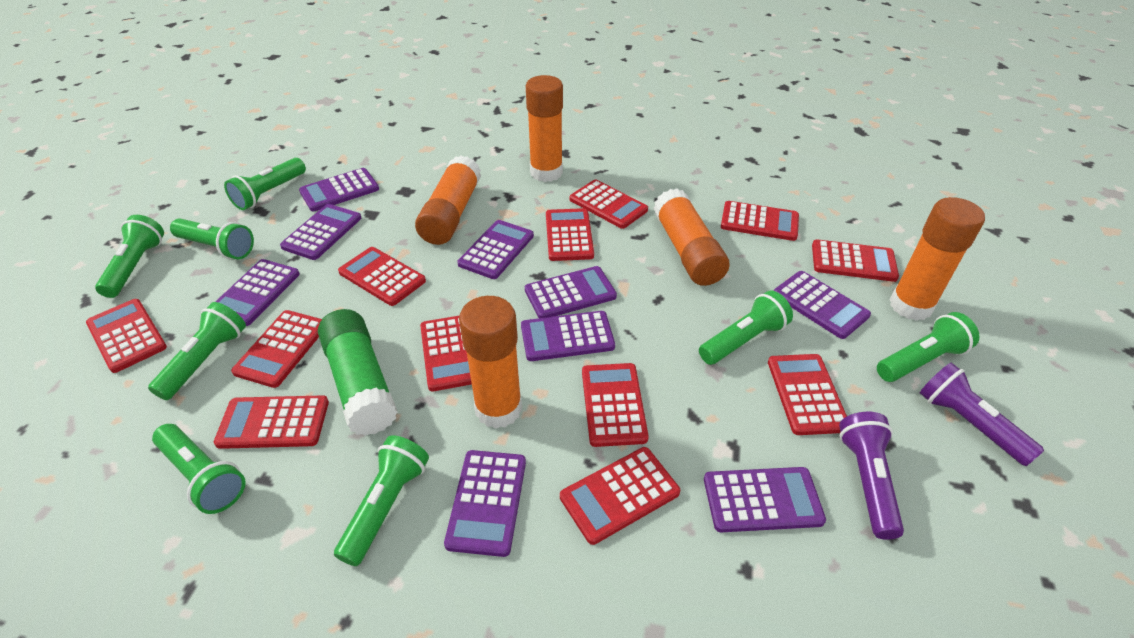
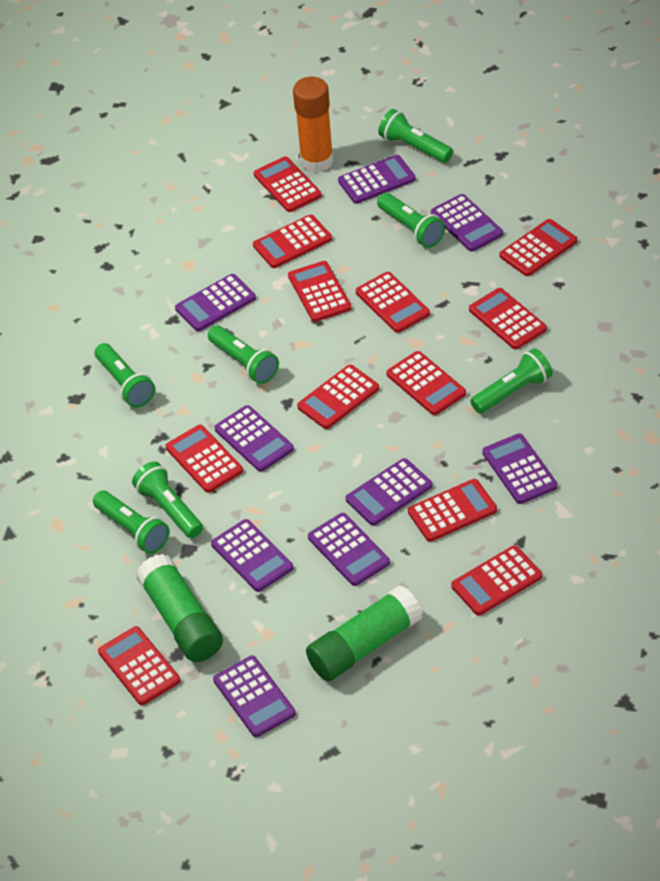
green flashlight: [95,215,164,298] [148,302,246,400] [152,424,246,514] [170,219,254,259] [224,158,306,210] [334,435,429,566] [699,290,793,365] [877,312,980,382] = 8 -> [93,491,170,554] [95,343,155,408] [132,461,203,538] [208,325,279,384] [377,193,445,248] [378,109,453,163] [470,348,553,414] = 7
green glue stick: [318,309,398,436] = 1 -> [136,554,223,662] [306,585,423,681] = 2
orange glue stick: [415,155,481,245] [459,296,522,429] [526,75,563,182] [653,188,730,286] [890,197,985,321] = 5 -> [293,77,334,173] = 1
purple flashlight: [839,412,904,540] [920,363,1044,466] = 2 -> none = 0

